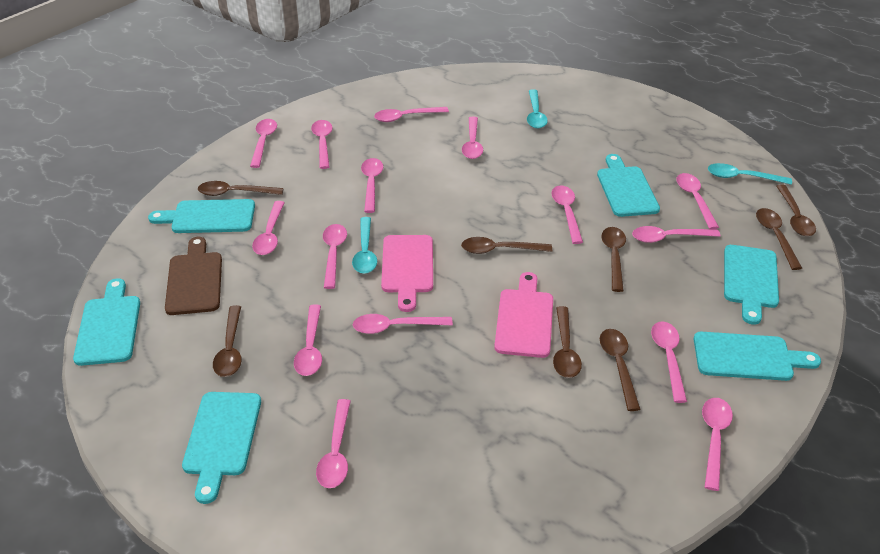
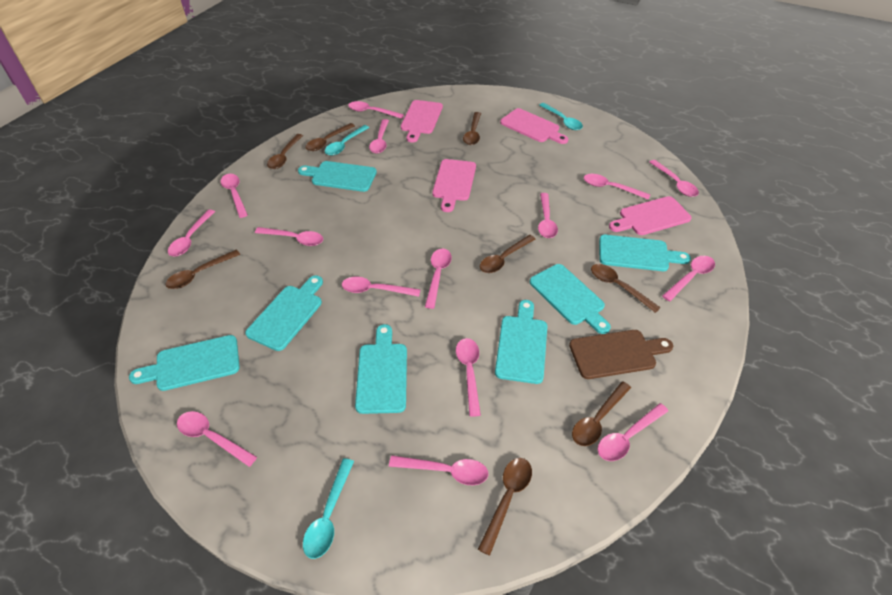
pink cutting board: [381,235,433,312] [494,272,553,358] = 2 -> [401,100,443,143] [432,159,476,212] [500,108,568,144] [609,196,692,235] = 4
turquoise cutting board: [73,278,140,366] [148,199,255,233] [182,392,261,504] [597,154,660,217] [694,332,821,381] [724,245,779,325] = 6 -> [129,335,240,391] [245,275,323,351] [298,161,377,192] [355,324,407,414] [495,300,547,384] [530,264,611,334] [599,235,691,271] = 7

